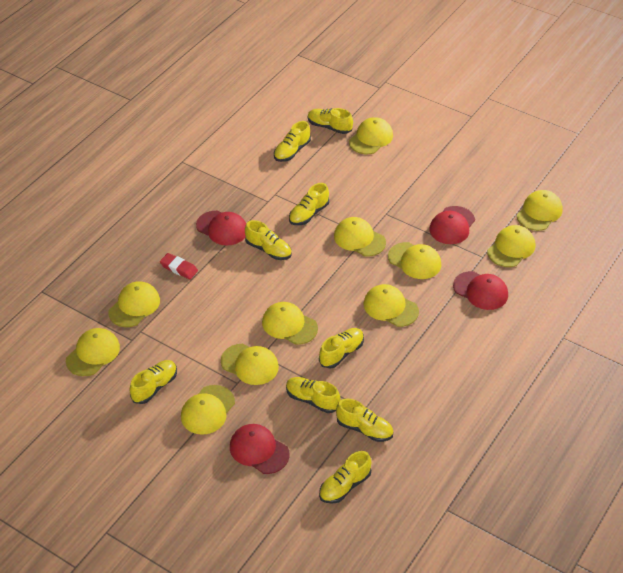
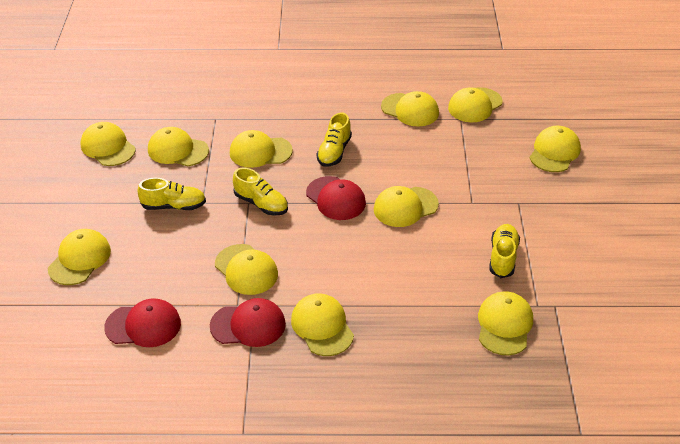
red cap: [196,211,246,245] [230,424,290,474] [429,206,475,244] [453,271,508,310] = 4 -> [104,298,181,347] [210,298,286,347] [306,176,366,220] = 3
red eraser: [160,253,198,279] = 1 -> none = 0
yellow shoe: [130,360,177,404] [245,220,292,260] [274,121,311,162] [286,377,341,413] [289,183,329,225] [308,108,353,134] [319,328,364,369] [319,451,371,504] [336,399,394,442] = 9 -> [137,178,206,210] [233,168,288,216] [317,112,352,167] [489,224,520,278] = 4

